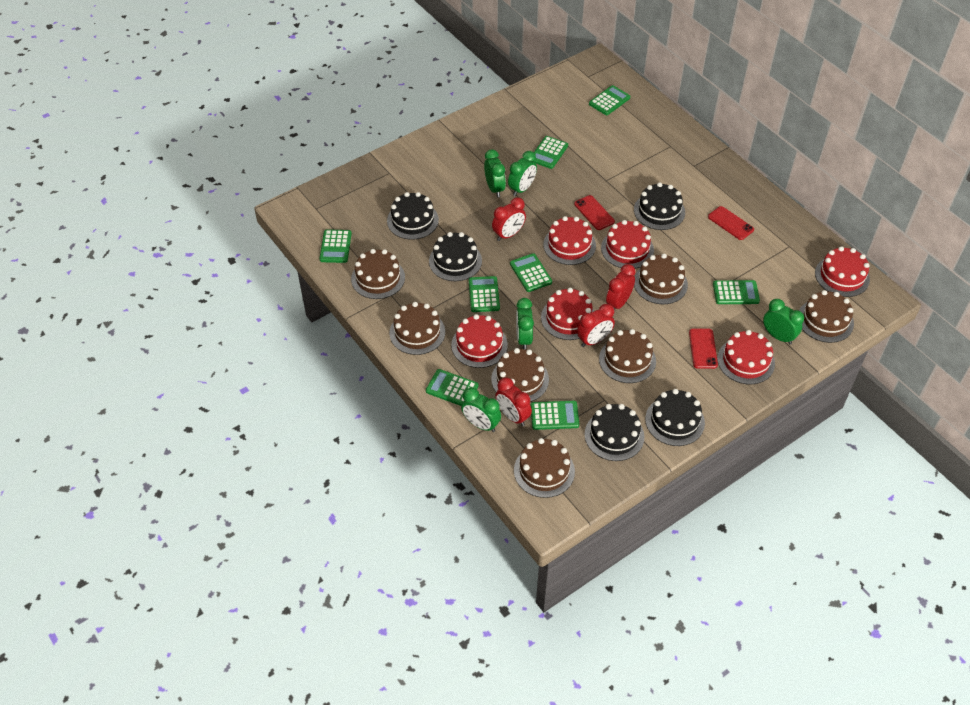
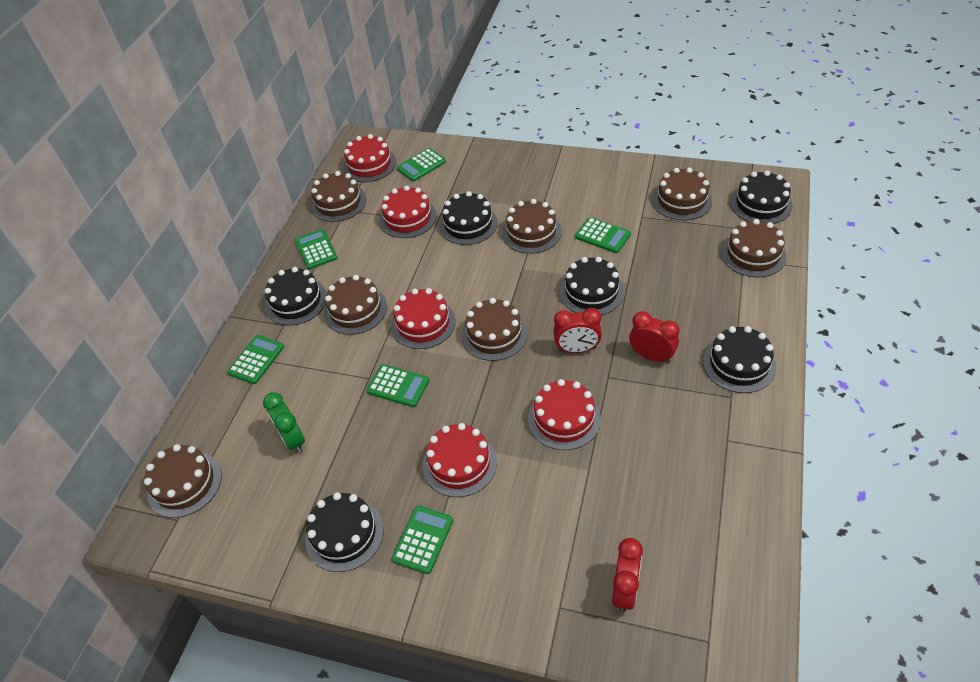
black cake: [387,192,439,240] [429,232,482,281] [584,404,644,461] [634,182,685,230] [645,389,705,446] = 5 -> [265,267,327,326] [305,492,384,572] [439,191,498,245] [560,257,624,315] [703,326,776,393] [730,171,793,224] = 6
green calculator: [319,229,352,263] [426,369,478,406] [469,276,500,312] [510,253,552,292] [531,401,579,430] [534,136,568,169] [589,85,630,115] [713,280,760,304] = 8 -> [227,335,284,384] [295,229,337,269] [366,364,429,407] [391,506,453,574] [397,148,446,182] [575,217,631,253] = 6
green clock: [461,388,501,432] [484,149,506,197] [508,151,537,196] [516,298,534,350] [763,299,804,345] = 5 -> [263,392,305,453] = 1
red cake: [451,314,508,368] [541,288,594,340] [543,216,596,265] [601,220,654,269] [717,330,775,384] [815,246,870,297] = 6 -> [343,134,396,182] [379,186,437,238] [391,288,456,349] [423,423,497,497] [528,379,601,450] = 5
red clock: [492,197,526,241] [495,378,532,426] [577,304,615,347] [606,264,636,310] = 4 -> [553,308,602,353] [612,538,643,612] [629,311,679,363] = 3
red phone: [574,195,615,230] [689,328,718,369] [708,206,754,240] = 3 -> none = 0

